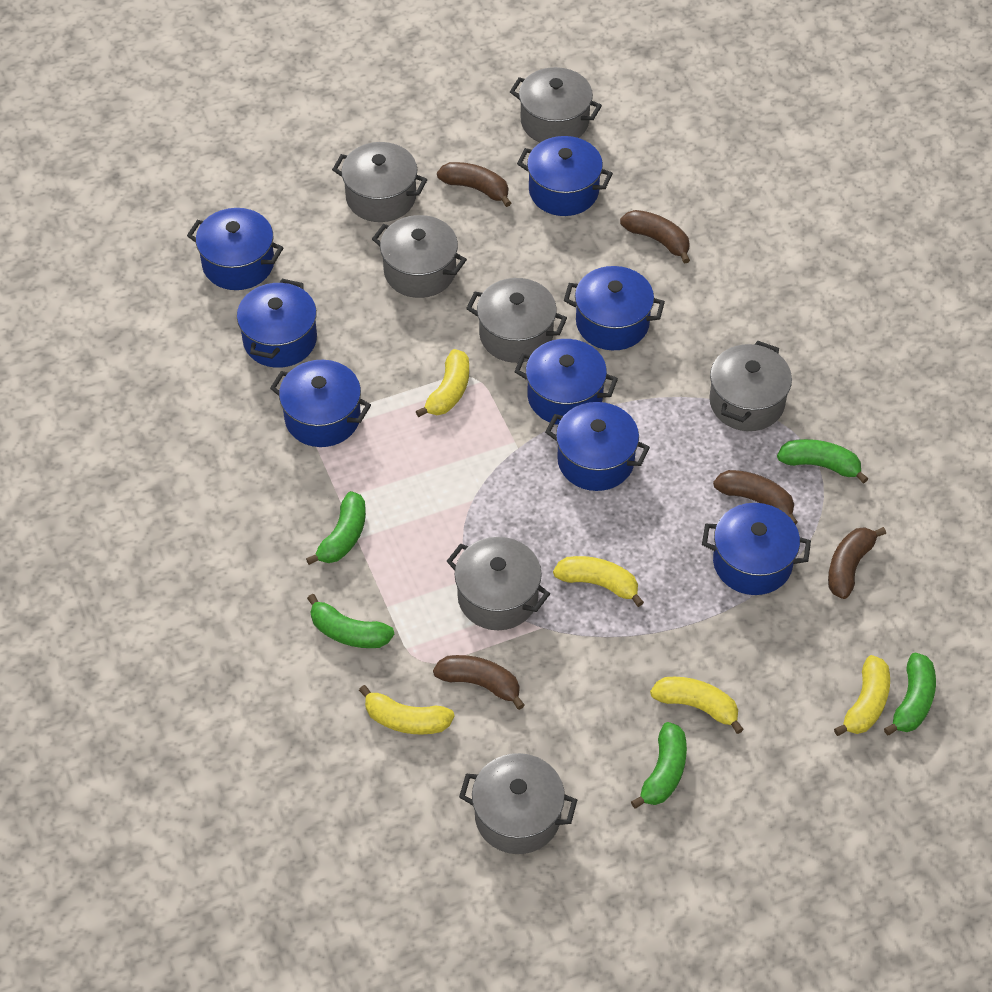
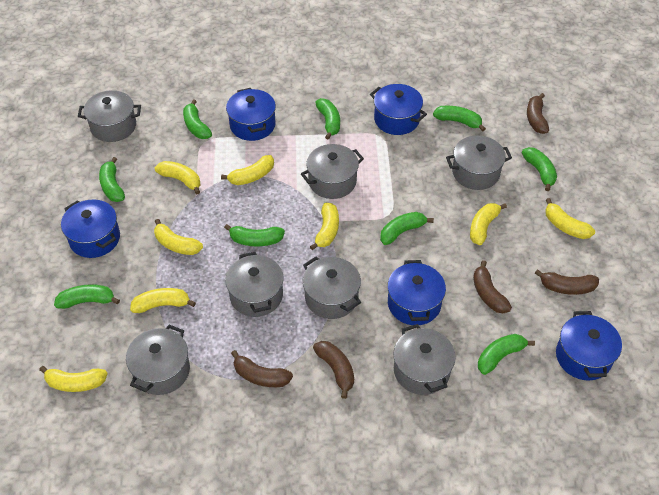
blue pot: [187,208,283,290] [237,279,317,368] [270,360,371,447] [514,339,618,425] [517,136,613,216] [545,402,650,491] [564,266,665,350] [702,503,811,595] = 8 -> [61,200,120,258] [226,88,276,141] [370,84,427,135] [387,260,446,325] [556,311,622,381] = 5
green banana: [306,491,366,565] [307,594,394,648] [631,722,687,809] [777,439,868,484] [884,653,936,735] = 5 -> [54,284,120,309] [99,157,125,202] [183,99,212,139] [224,224,285,246] [315,98,340,140] [380,212,434,245] [433,106,486,131] [478,334,535,375] [522,147,557,191] = 9
yellow banana: [359,685,454,735] [416,349,469,417] [553,556,644,607] [650,677,744,734] [834,655,890,736] = 5 -> [39,366,108,392] [130,288,196,313] [154,219,203,255] [155,161,200,194] [221,155,274,185] [310,203,339,250] [470,203,507,245] [545,198,595,239] = 8

